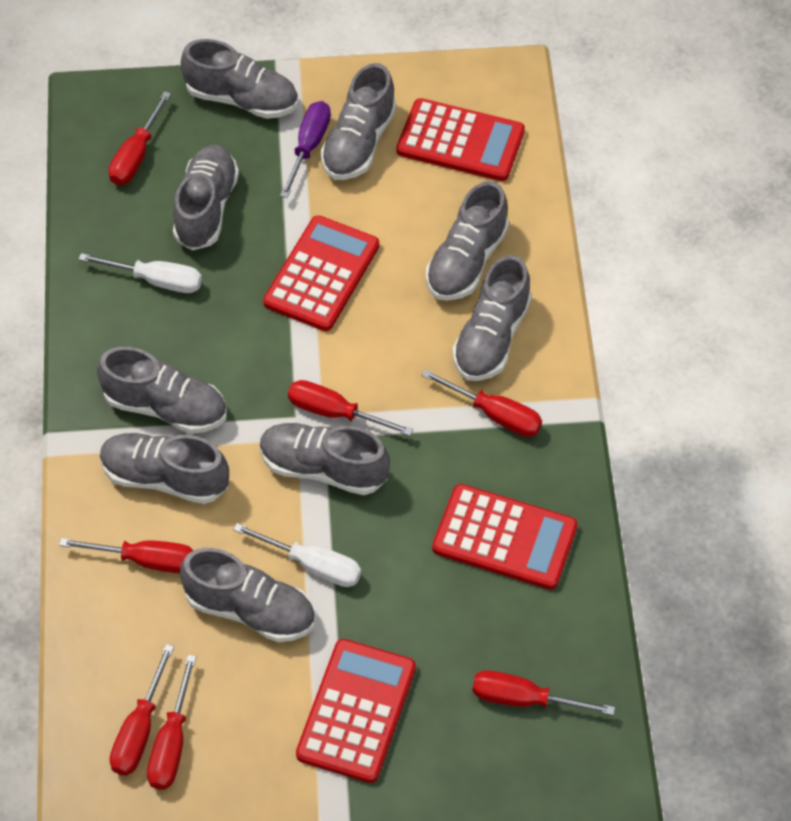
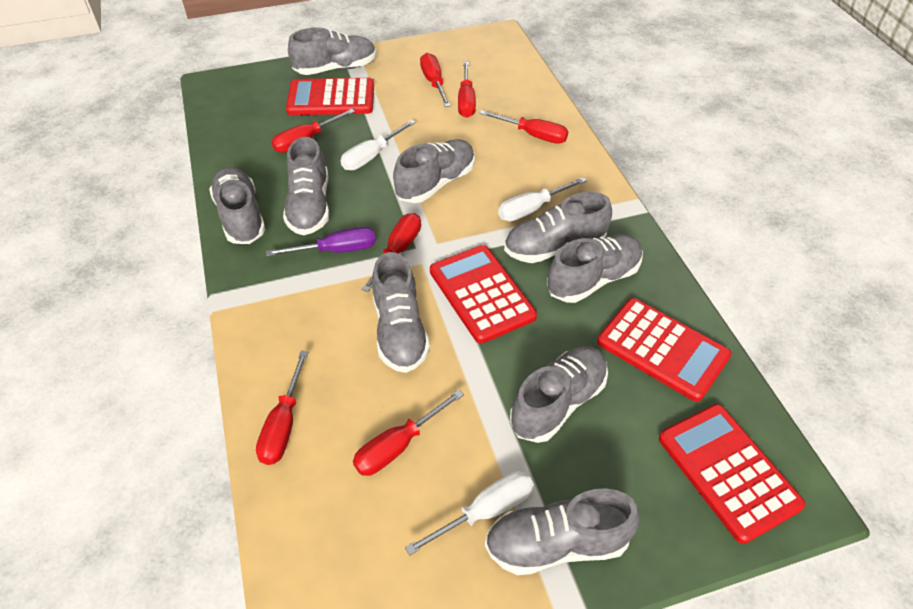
white screwdriver: [78,253,202,293] [233,523,361,587] = 2 -> [341,120,416,170] [405,471,534,556] [498,177,587,221] = 3

